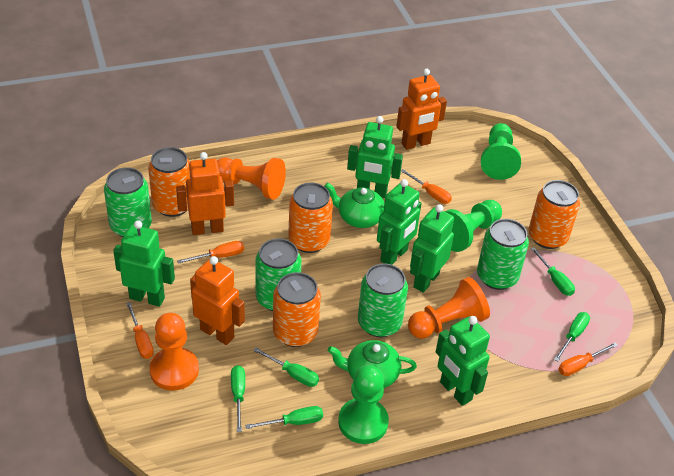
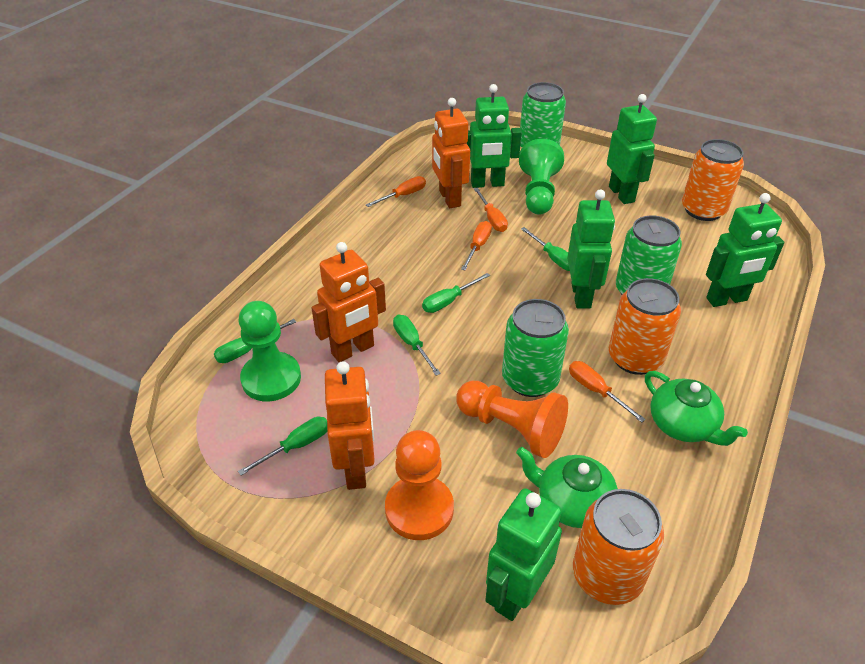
green can: [104,167,152,237] [255,238,302,311] [358,263,408,337] [477,219,529,290] = 4 -> [502,299,569,397] [520,82,566,147] [616,216,682,295] = 3
green pawn: [338,365,389,444] [445,200,502,252] [481,123,521,180] = 3 -> [239,301,301,402] [519,139,564,215] = 2
orange can: [148,147,190,217] [273,272,321,347] [288,183,333,253] [529,180,580,249] = 4 -> [573,489,664,605] [609,278,681,375] [682,139,744,221] = 3
orange pawn: [150,313,199,391] [217,157,286,200] [408,277,490,339] = 3 -> [385,430,454,540] [456,381,568,458] = 2

